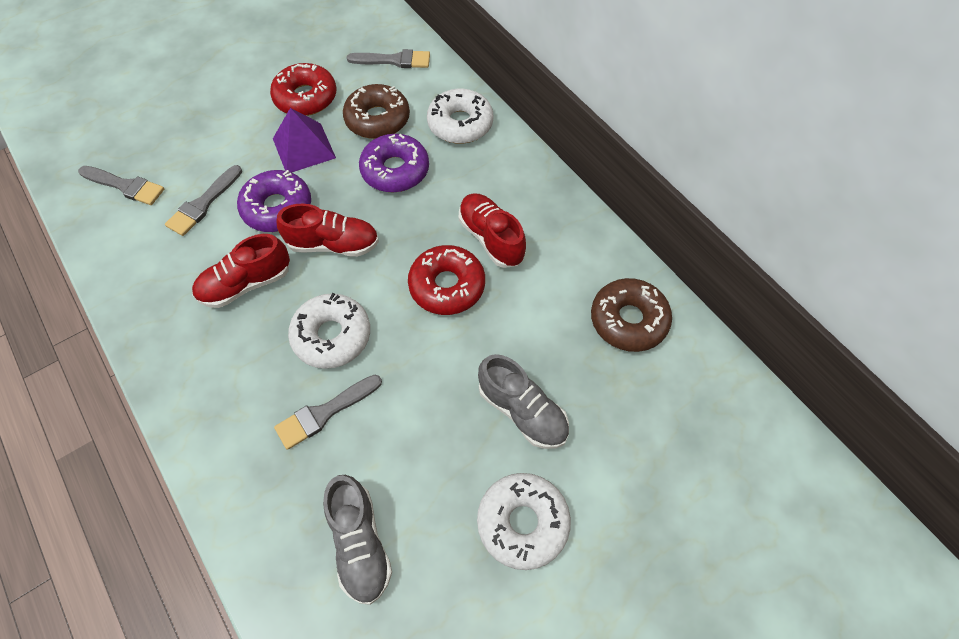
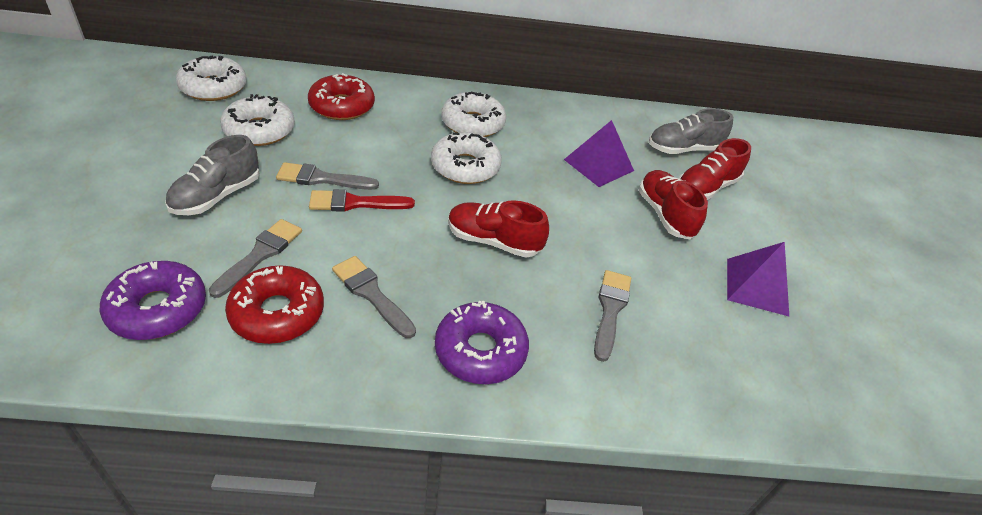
brown donut: [343,84,410,139] [591,278,672,352] = 2 -> none = 0
purple pyramid: [273,108,336,173] = 1 -> [564,120,634,187] [727,242,789,316] = 2
red brush: none = 0 -> [309,189,415,212] = 1
white donut: [288,293,370,369] [427,89,493,144] [477,473,571,570] = 3 -> [176,56,247,101] [220,94,295,146] [431,132,502,184] [441,92,506,137] = 4

